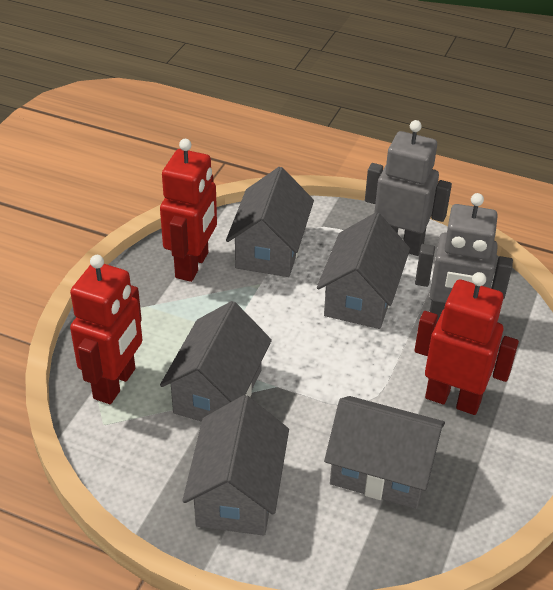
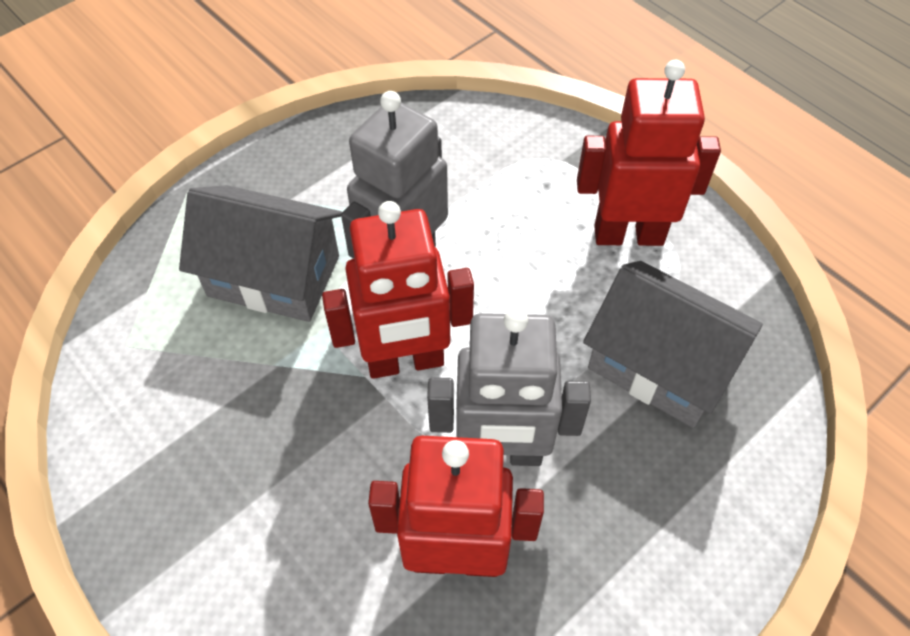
grey house: [160,301,272,422] [182,395,289,536] [226,167,314,277] [317,212,410,329] [324,396,445,509] = 5 -> [179,185,342,322] [583,261,763,428] = 2

